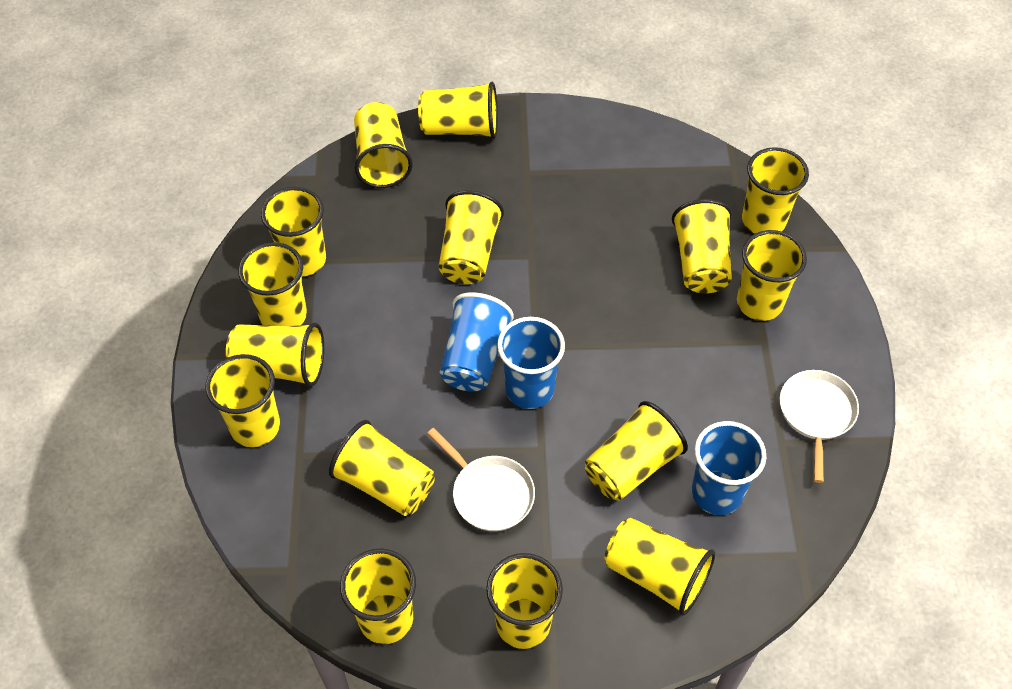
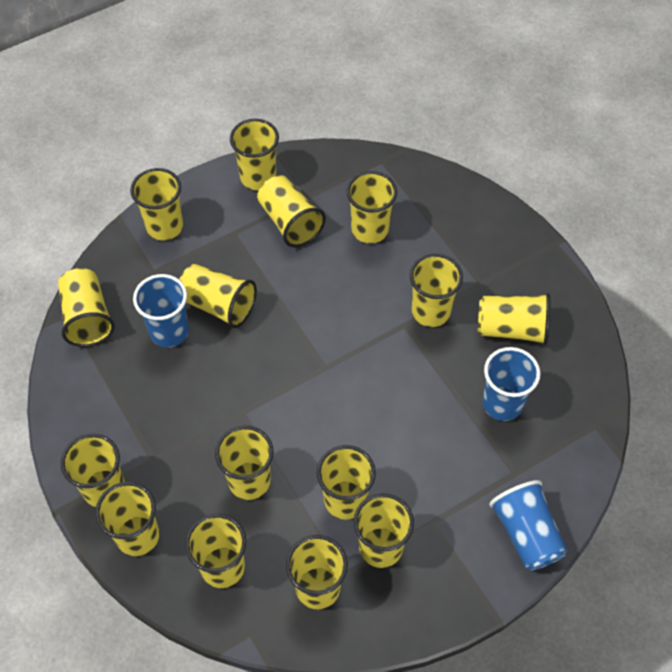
white pan: [427,428,535,531] [780,370,859,483] = 2 -> none = 0

